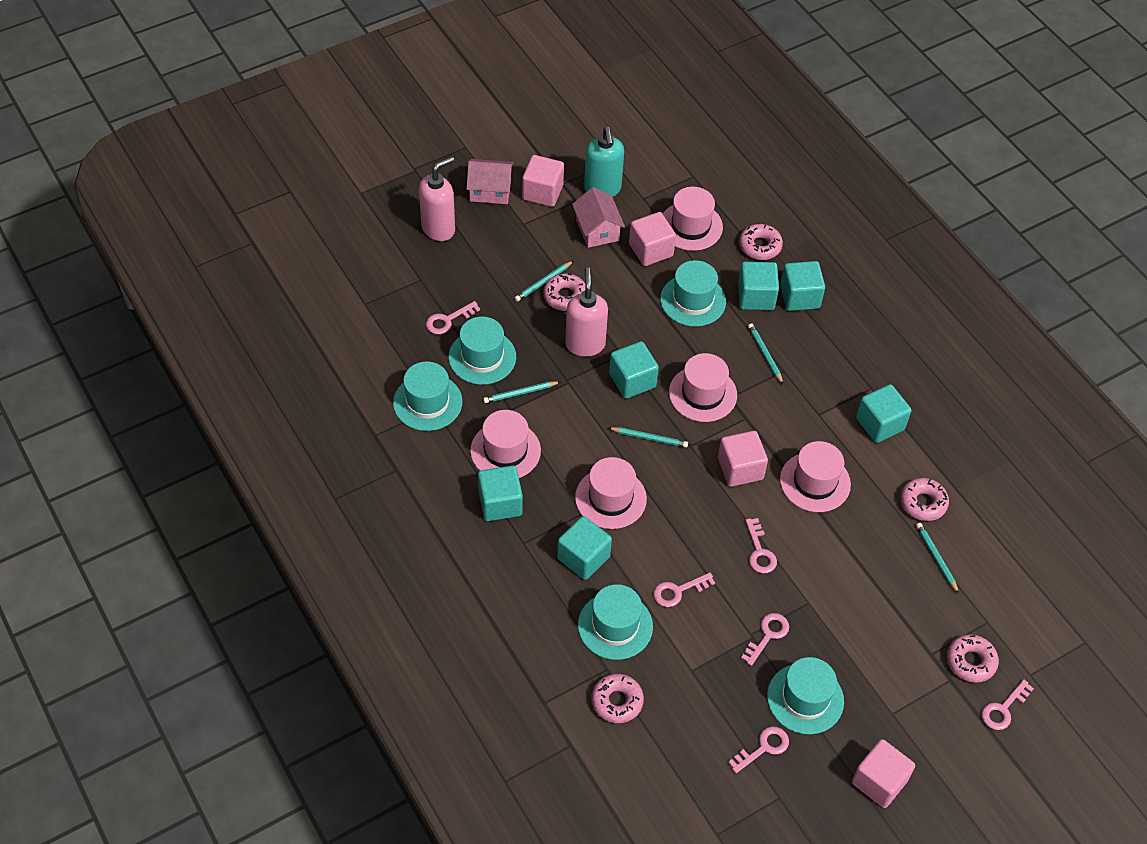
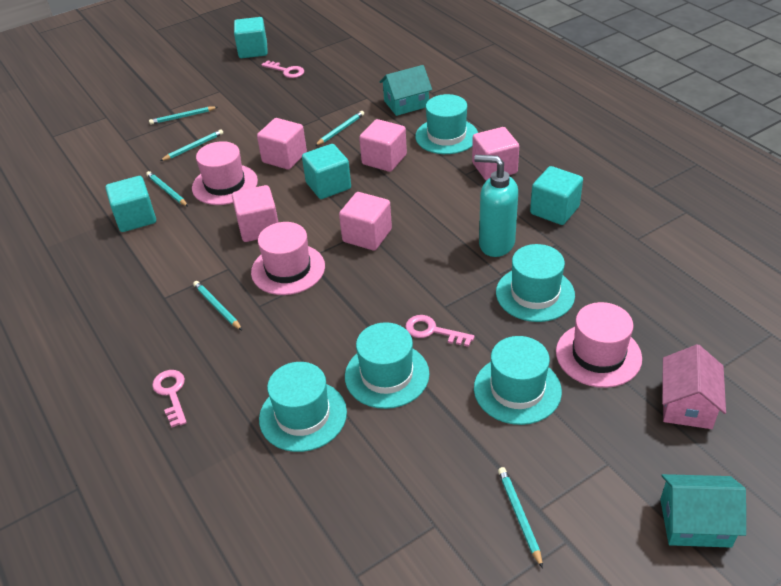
pink cube: [522,155,564,207] [629,212,676,266] [718,431,768,487] [852,739,915,808] = 4 -> [232,185,279,242] [257,118,307,170] [339,192,392,250] [359,119,407,172] [472,127,519,181] = 5
pink donut: [544,273,586,311] [592,674,644,723] [739,224,783,260] [900,478,949,521] [947,634,999,683] = 5 -> none = 0
pink hat: [470,410,541,478] [575,457,647,529] [663,187,723,251] [669,353,737,422] [780,441,851,512] = 5 -> [192,141,258,205] [251,222,325,295] [556,302,642,388] = 3
pink house: [466,159,514,204] [572,187,625,248] = 2 -> [662,344,726,429] = 1
pink key: [426,301,480,334] [654,573,715,607] [728,727,789,773] [741,613,789,666] [745,518,777,573] [982,679,1034,730] = 6 -> [152,370,187,428] [262,60,304,78] [405,315,475,347] = 3
pink soap dispenser: [419,156,455,241] [565,267,608,357] = 2 -> none = 0
turquoise cube: [478,466,523,521] [557,516,612,580] [609,341,659,399] [738,262,779,310] [780,261,825,311] [856,384,912,443] = 6 -> [106,176,156,232] [234,17,268,58] [302,144,351,199] [530,166,583,225] = 4
turquoise house: none = 0 -> [380,65,432,116] [660,474,746,548] = 2
turquoise pencil: [483,381,560,403] [515,261,573,302] [609,427,688,447] [748,323,783,384] [916,523,959,594] = 5 -> [146,171,188,206] [149,107,217,125] [160,129,223,161] [193,281,242,330] [315,111,364,146] [498,467,543,568] = 6

